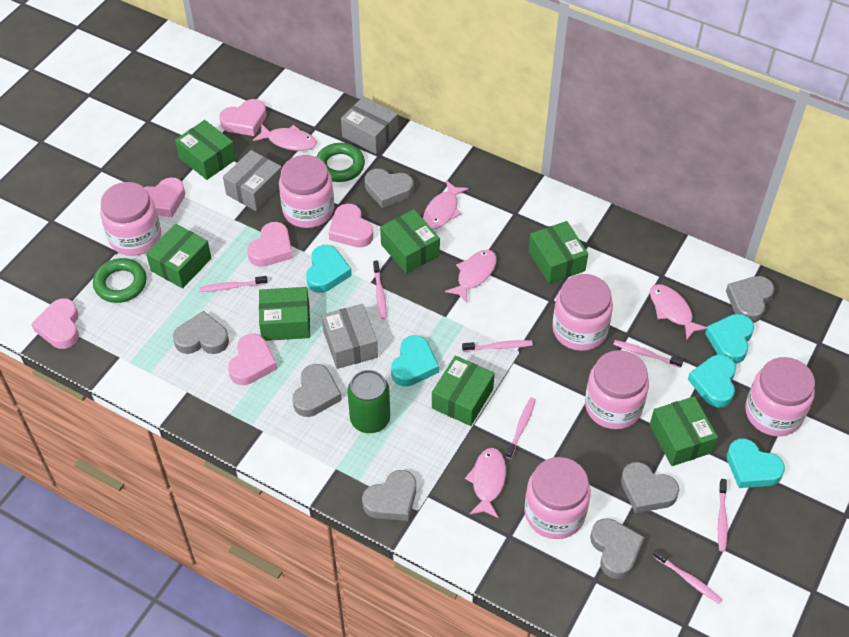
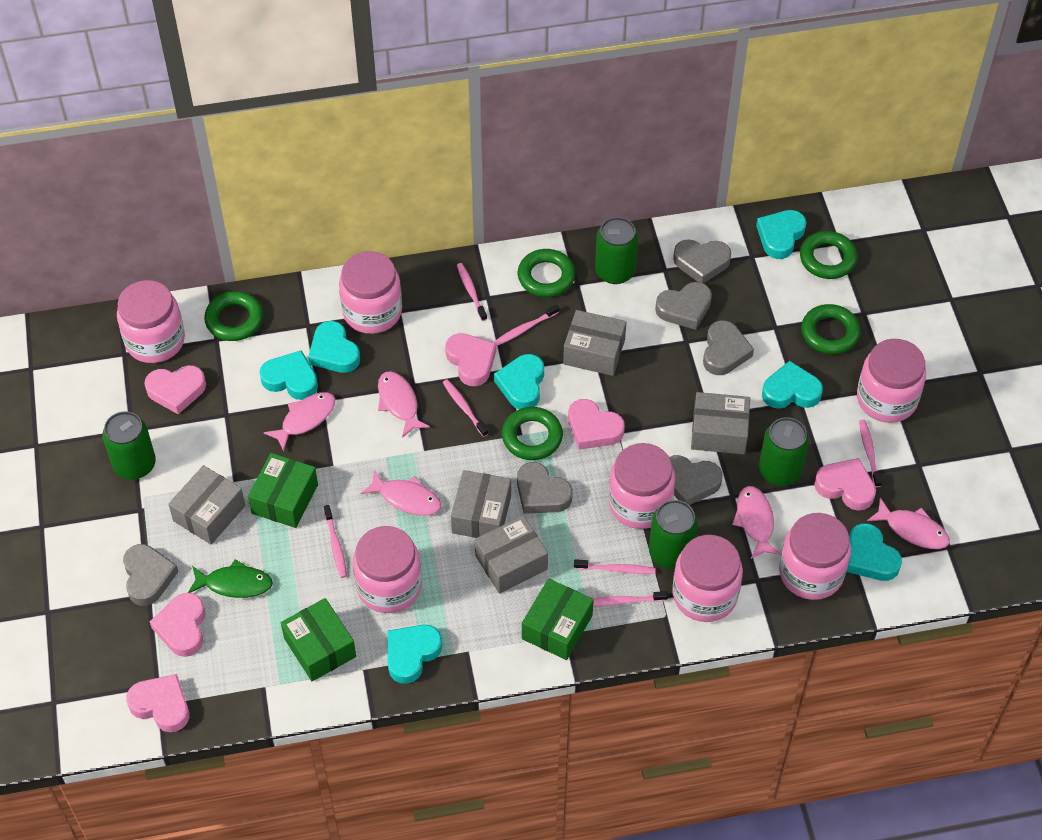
green box: [146,224,211,289] [175,120,236,180] [259,287,310,341] [380,209,440,274] [432,356,495,426] [529,221,588,284] [650,396,718,466] = 7 -> [248,453,318,528] [281,598,356,681] [522,578,594,660] = 3
green can: [347,370,390,433] = 1 -> [102,411,156,480] [595,217,638,284] [649,500,698,569] [759,417,809,486] = 4
green fish: none = 0 -> [188,559,273,598] = 1
green ring: [93,258,147,303] [317,143,365,182] = 2 -> [204,291,263,341] [502,407,563,460] [518,249,575,297] [800,231,858,279] [801,304,861,354] = 5
grey box: [223,150,282,211] [322,304,378,369] [341,96,398,154] = 3 -> [168,465,245,544] [451,470,511,538] [475,516,548,594] [563,310,626,376] [691,392,750,454] = 5
grey heart: [173,311,229,354] [292,364,342,417] [362,470,416,521] [365,169,414,208] [590,518,644,579] [621,462,679,513] [726,276,774,323] = 7 -> [123,544,179,606] [517,462,573,514] [655,282,712,330] [669,455,722,505] [673,239,731,284] [703,320,754,375] = 6
pink jar: [100,182,161,256] [279,155,334,228] [524,457,591,539] [552,274,613,351] [585,350,649,429] [745,357,815,436] = 6 -> [117,280,185,363] [339,251,402,334] [353,526,422,613] [608,443,675,529] [672,535,743,622] [779,513,851,600] [857,339,926,423] = 7
turquoise heart: [306,245,352,293] [391,335,439,387] [688,355,736,408] [705,314,754,364] [727,439,785,488] = 5 -> [260,350,318,400] [308,321,360,373] [387,625,442,684] [494,354,544,409] [756,210,807,259] [762,361,823,409] [847,523,902,581] = 7

